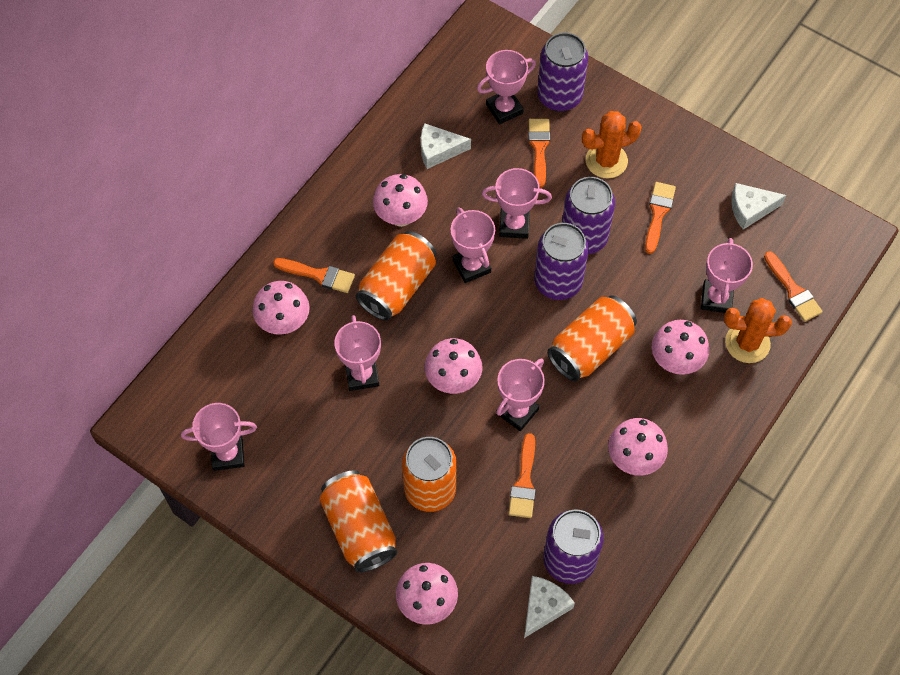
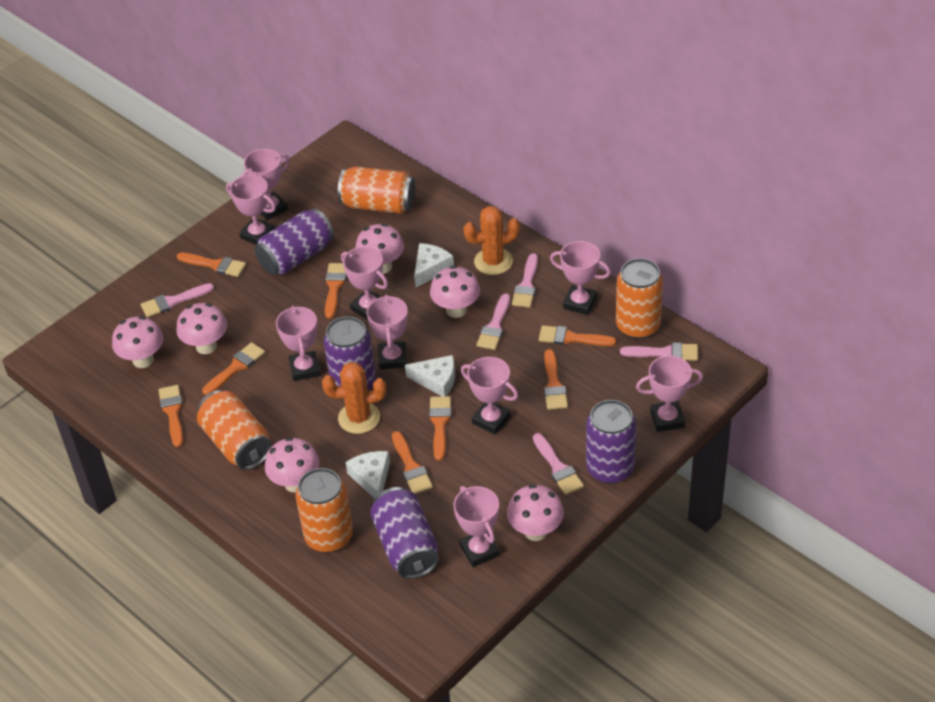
orange brush: [273,258,355,293] [509,433,536,518] [528,119,550,188] [645,182,676,254] [764,251,823,322] = 5 -> [159,385,183,447] [177,253,246,277] [202,342,265,395] [325,263,346,318] [392,431,433,494] [429,396,451,461] [539,325,616,346] [544,349,568,410] = 8
pink brush: none = 0 -> [141,283,214,317] [476,294,510,350] [512,253,538,308] [533,433,584,495] [620,342,698,361] = 5
pink trophy: [181,403,257,471] [334,315,381,391] [451,207,495,283] [477,50,536,124] [482,168,552,239] [496,359,545,431] [701,238,753,313] = 7 -> [226,175,276,245] [240,149,290,220] [276,305,320,381] [341,246,388,320] [366,295,408,370] [453,486,500,567] [461,357,518,435] [550,241,611,315] [636,356,703,432] = 9

